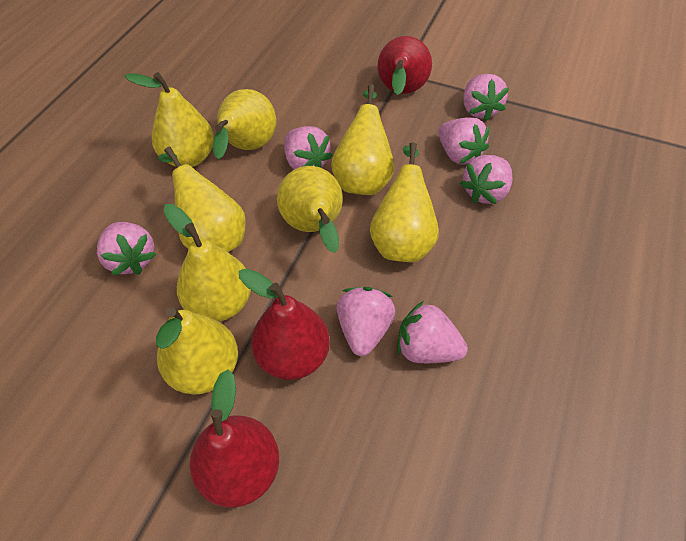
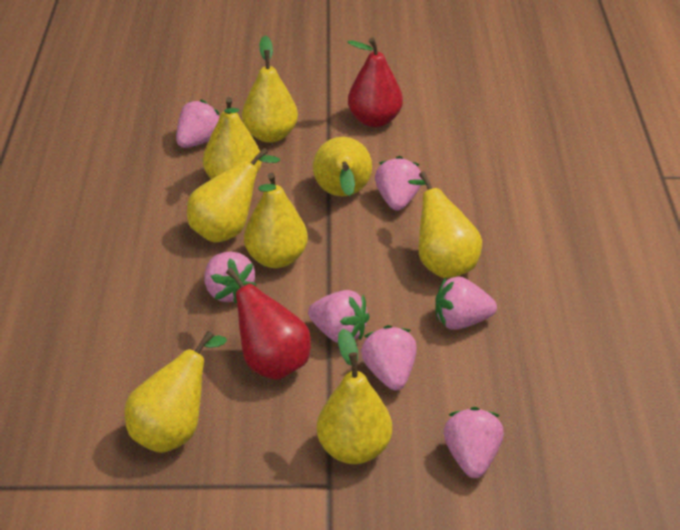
red pear: [190,370,279,508] [239,269,330,380] [378,36,432,95] = 3 -> [213,268,311,380] [347,38,403,127] = 2

